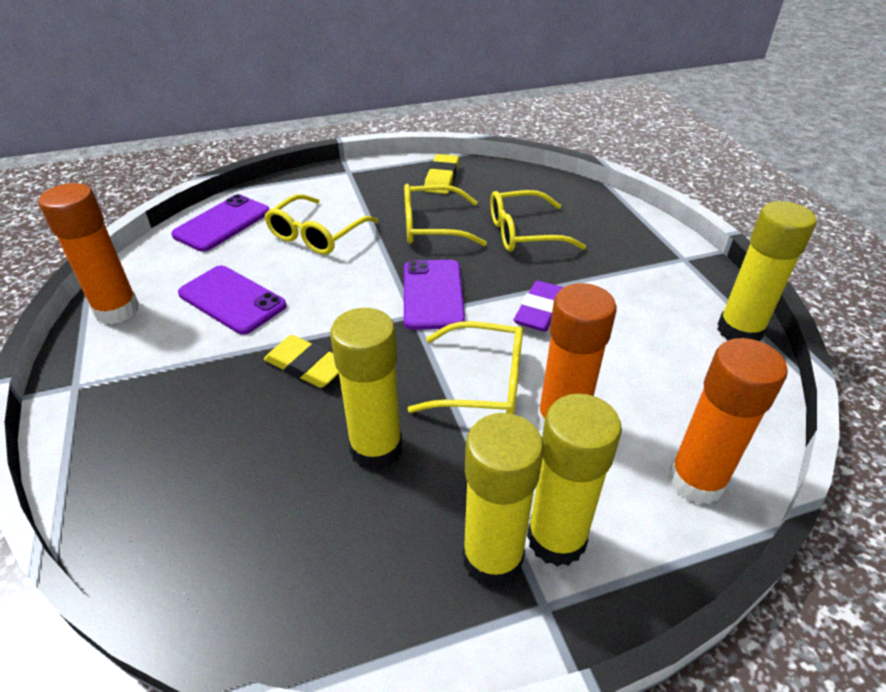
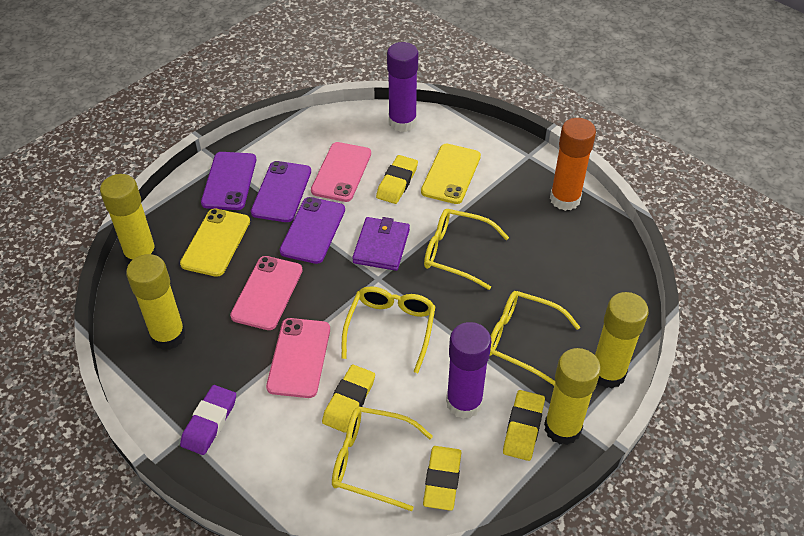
orange glue stick: [39,183,139,325] [537,283,617,431] [668,338,788,505] = 3 -> [550,118,596,211] = 1
pink phone: none = 0 -> [230,256,303,330] [266,318,330,398] [311,142,371,202] = 3
purple glue stick: none = 0 -> [387,42,418,132] [446,322,492,419] = 2
purple wallet: none = 0 -> [352,217,410,271] = 1
yellow eraser: [264,335,339,388] [424,154,459,194] = 2 -> [322,365,375,433] [376,155,418,204] [423,446,462,511] [503,390,545,461] = 4
yellow phone: none = 0 -> [180,209,250,277] [421,144,481,204] = 2

